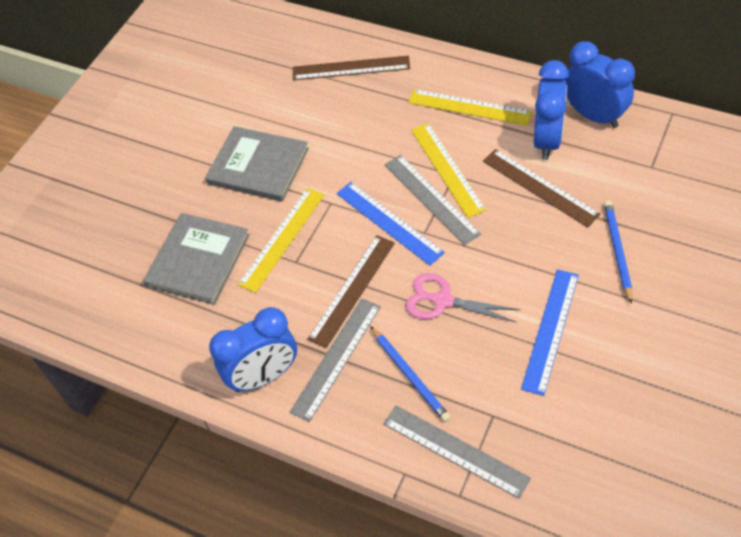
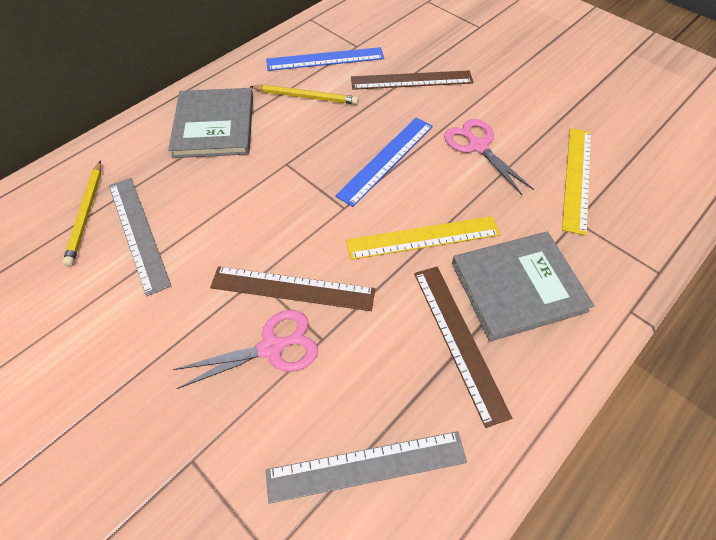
blue clock: [209,307,297,392] [533,60,569,160] [564,41,635,128] = 3 -> none = 0
blue pencil: [370,326,451,422] [604,200,632,304] = 2 -> none = 0
grey ruler: [289,298,381,422] [383,405,531,499] [385,155,481,245] = 3 -> [109,178,171,297] [266,431,467,504] = 2
pink scissors: [406,273,520,323] = 1 -> [173,310,318,389] [444,119,534,195] = 2
yellow pencil: none = 0 -> [63,160,101,267] [250,85,358,105] = 2
yellow ruler: [238,188,324,293] [408,89,532,126] [411,123,486,218] = 3 -> [346,216,500,260] [562,128,591,235] = 2

